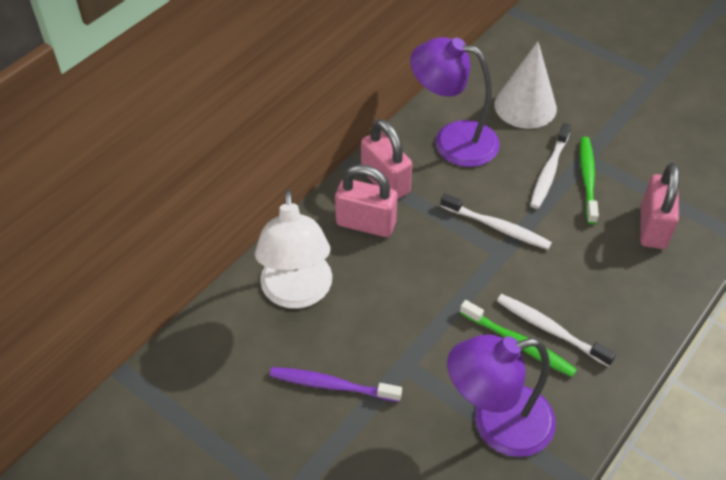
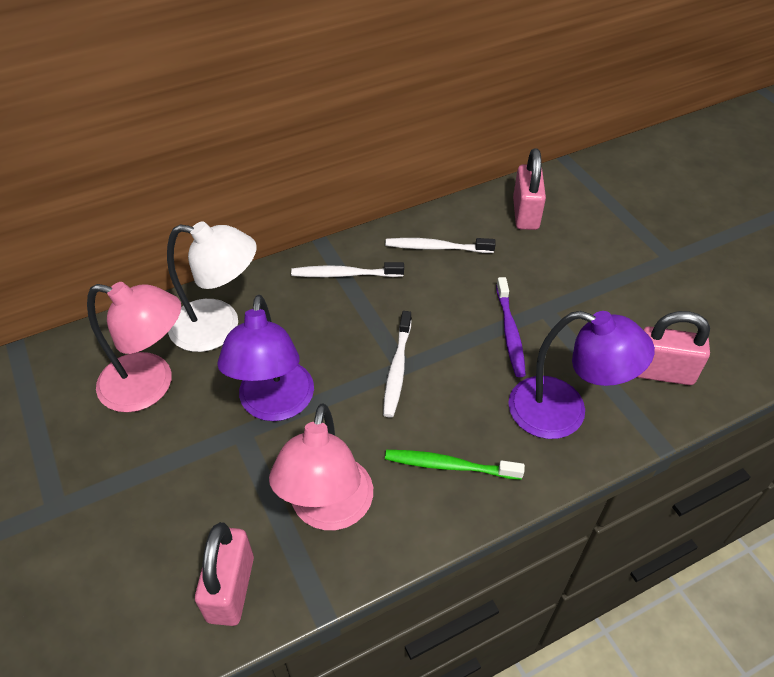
green toothbrush: [460,300,577,377] [580,137,599,224] = 2 -> [385,450,525,480] = 1
pink lamp: none = 0 -> [87,282,181,412] [269,403,373,530] = 2
white cone: [494,41,557,129] = 1 -> none = 0

